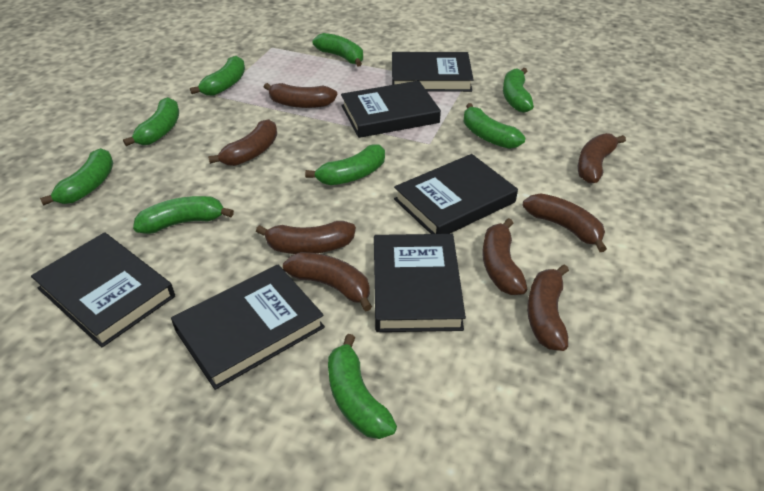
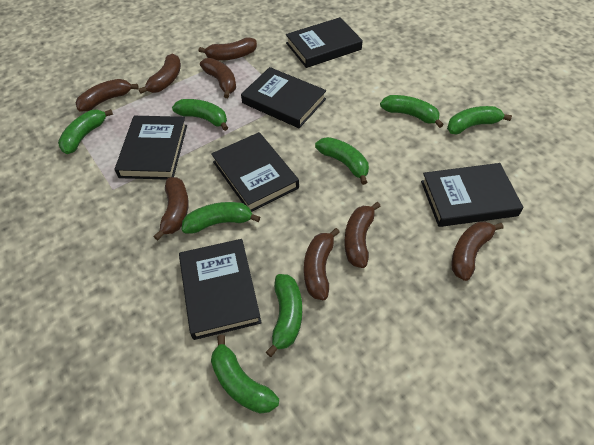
green banana: [40,148,113,206] [123,97,179,146] [133,196,234,234] [190,56,245,96] [305,145,385,185] [313,33,363,67] [328,334,397,439] [464,103,525,149] [503,68,534,113] = 9 -> [58,109,113,154] [172,99,228,131] [182,202,260,234] [211,335,279,414] [266,274,302,357] [315,137,369,185] [380,95,444,128] [447,106,512,135] = 8

